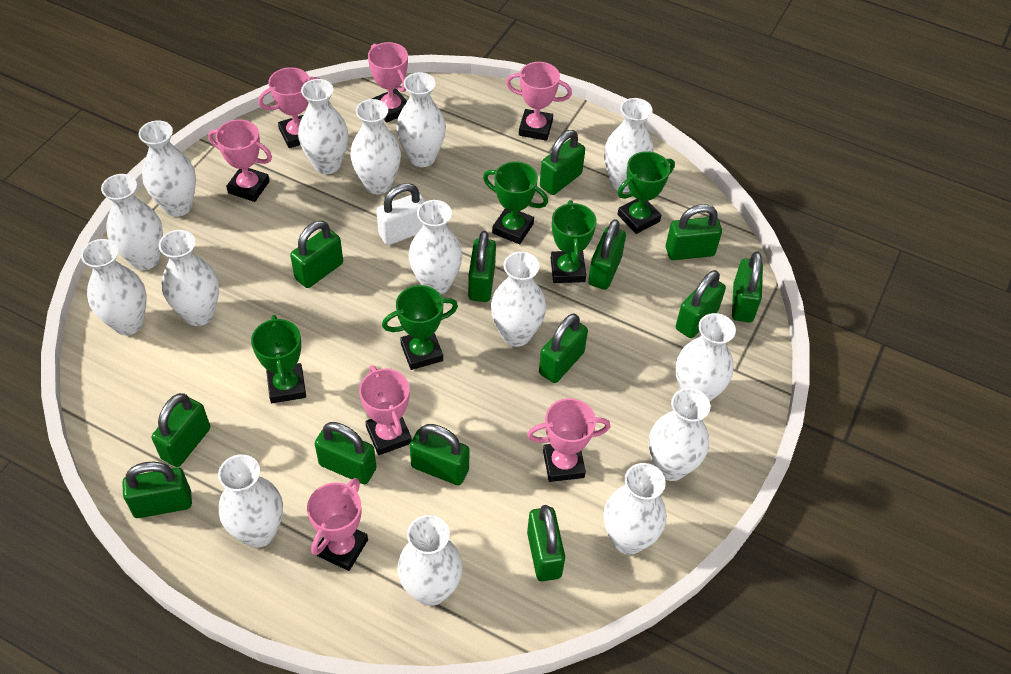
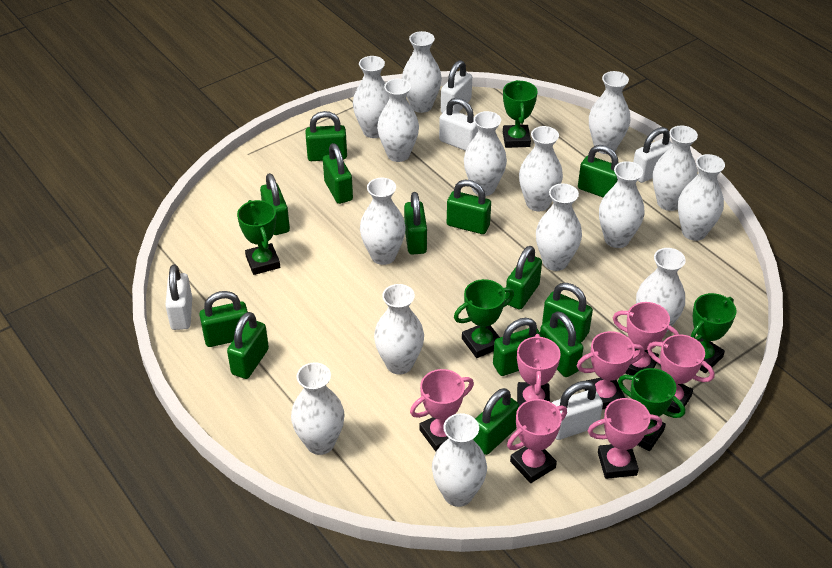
white padlock: [376,183,426,245] = 1 -> [165,264,192,330] [439,98,478,151] [441,60,472,113] [552,381,603,440] [633,127,672,183] = 5

